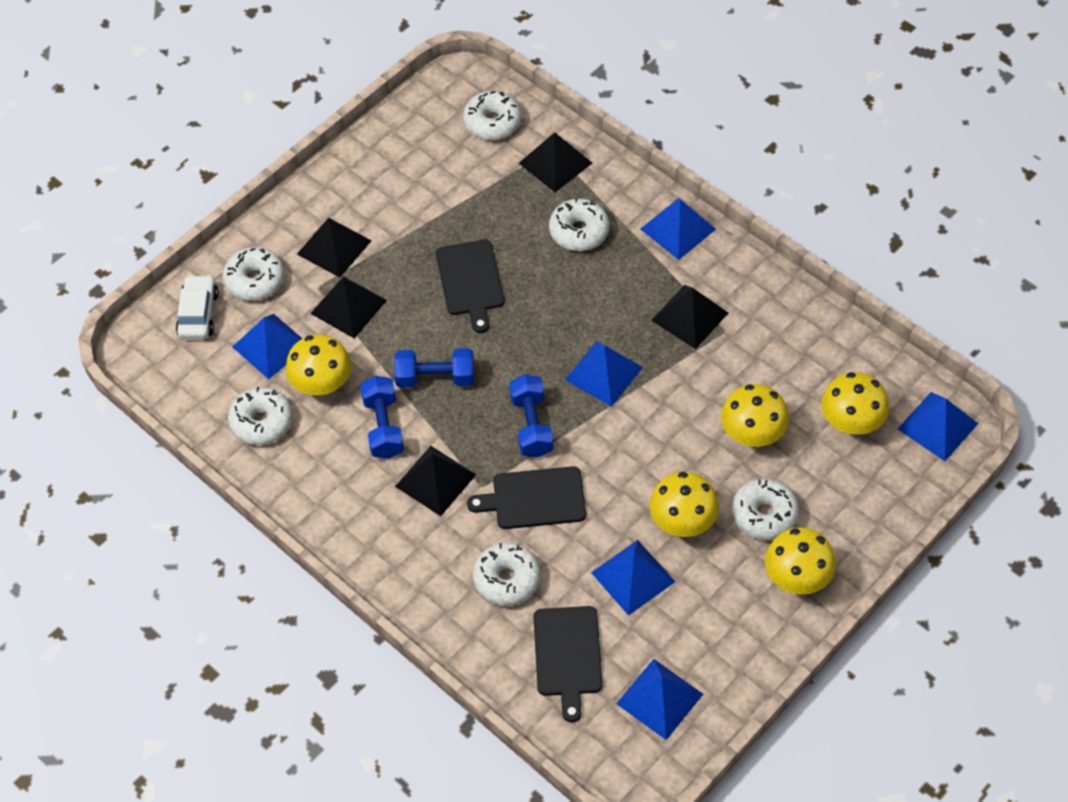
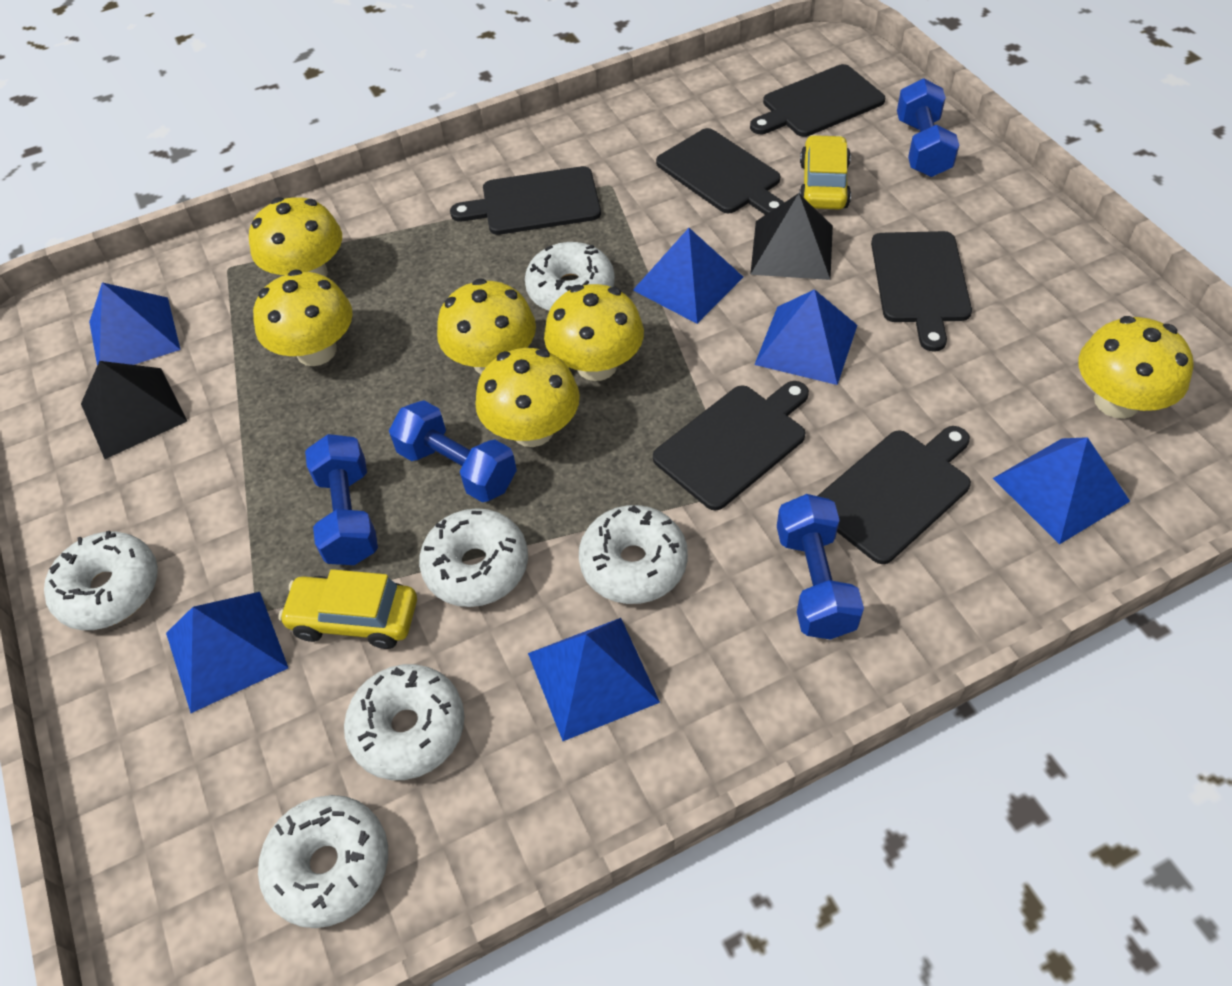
black cutting board: [436,240,504,333] [467,466,586,529] [533,606,603,723] = 3 -> [450,166,601,235] [653,381,809,511] [656,128,784,215] [750,64,885,137] [818,426,971,564] [871,231,972,352] = 6
black pyramid: [297,218,372,278] [310,276,387,338] [395,446,476,516] [519,132,592,192] [651,285,728,349] = 5 -> [81,361,187,459] [750,193,833,280] = 2
blue dumbbell: [360,376,404,459] [394,348,474,388] [509,374,554,458] = 3 -> [305,434,378,565] [389,400,517,502] [777,494,864,640] [897,79,959,177] = 4
white car: [176,275,219,339] = 1 -> none = 0
yellow car: none = 0 -> [279,569,417,649] [799,135,851,210] = 2
yellow mushroom: [286,335,351,396] [649,472,719,537] [721,384,789,447] [765,527,836,595] [821,372,889,435] = 5 -> [249,197,342,277] [253,269,353,366] [437,278,536,374] [475,348,580,447] [544,284,644,381] [1078,316,1194,419] = 6

